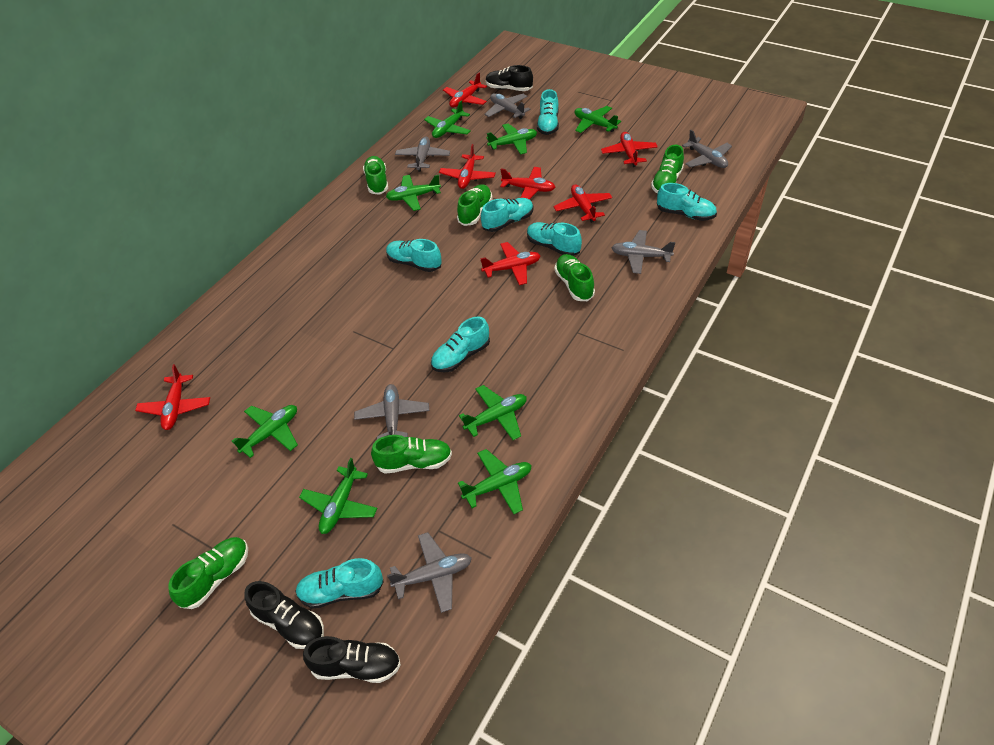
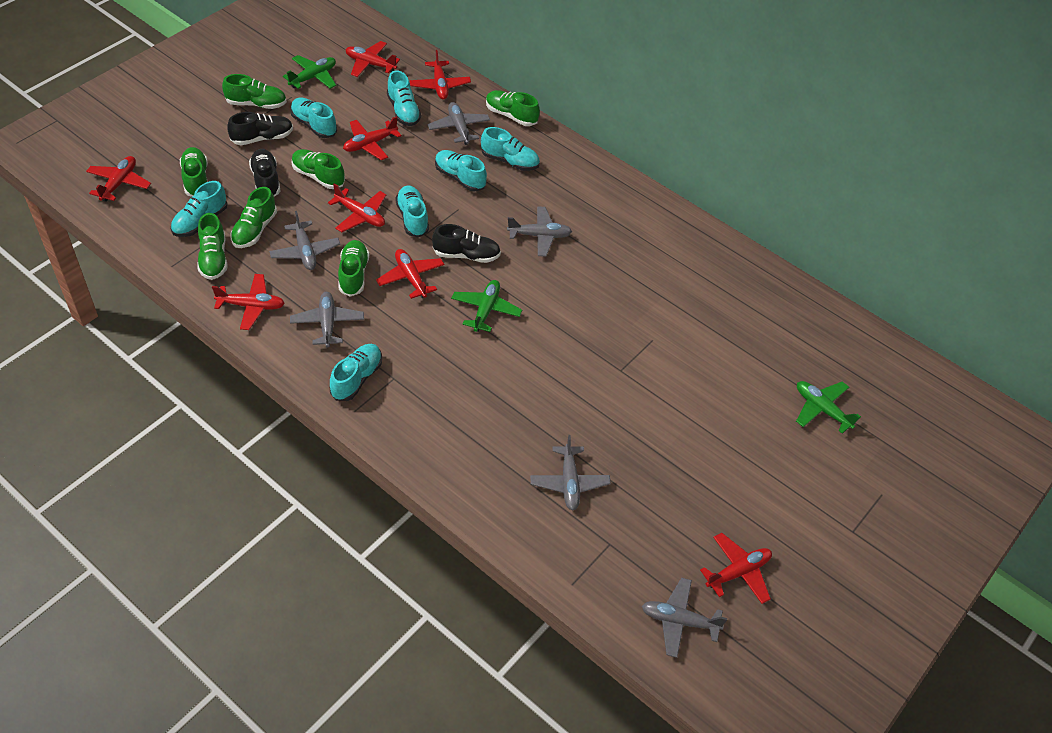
green plane: [232,405,298,458] [299,458,378,534] [386,175,441,211] [424,100,471,138] [458,449,532,514] [459,385,527,440] [486,124,537,155] [575,106,621,133] = 8 -> [283,55,336,89] [451,280,522,332] [796,381,861,434] = 3
green shoe: [168,537,248,609] [363,156,388,195] [371,435,452,474] [457,184,493,226] [554,254,595,301] [651,145,684,194] = 6 -> [180,147,208,197] [197,213,228,280] [222,74,287,109] [230,187,277,248] [292,149,345,189] [338,240,369,297] [486,90,540,126] = 7
red plane: [135,364,210,430] [439,144,496,189] [443,73,487,108] [480,242,541,285] [500,167,555,200] [554,184,612,223] [601,132,658,167] = 7 -> [86,156,151,202] [212,274,285,330] [328,183,386,232] [343,116,402,160] [346,41,400,77] [376,249,444,299] [410,50,471,100] [700,533,772,604] = 8

